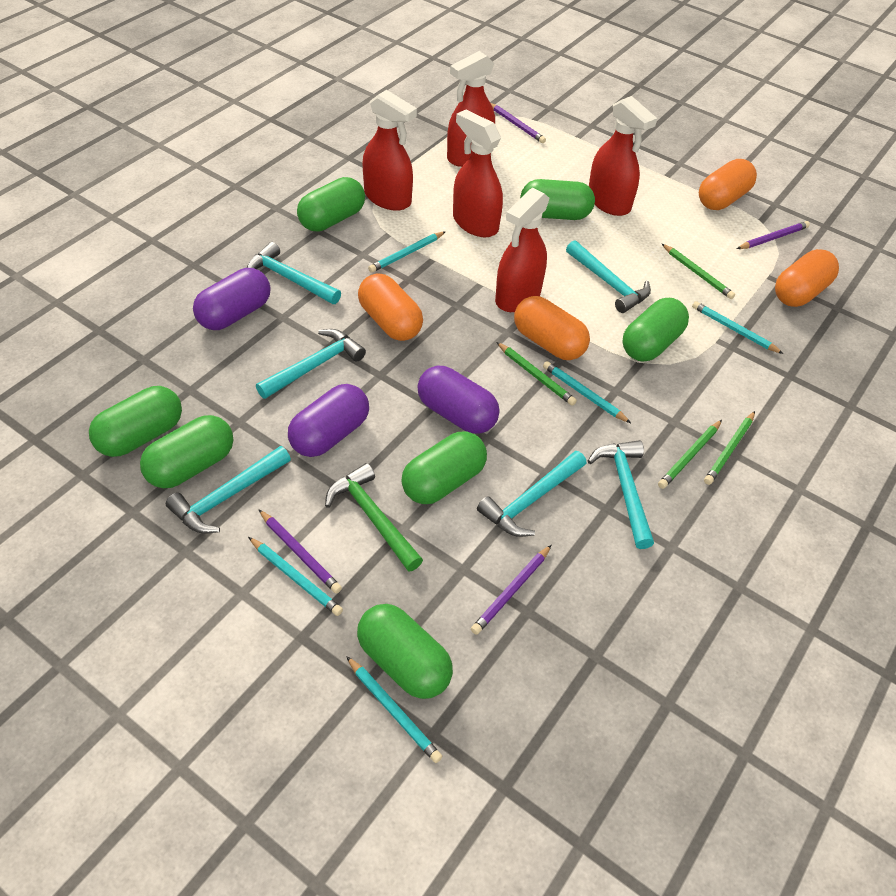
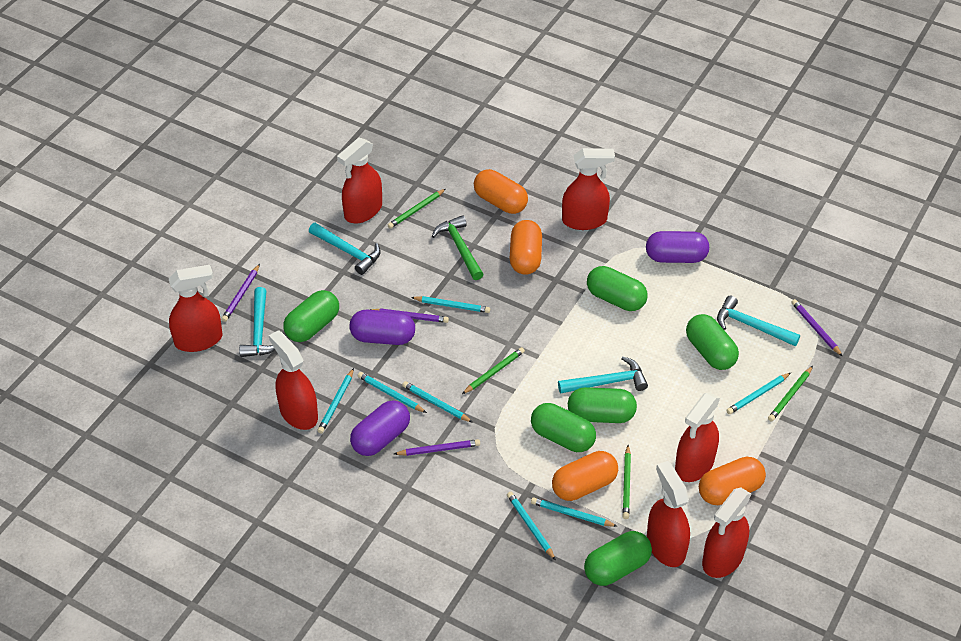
green capsule: [89,386,182,457] [140,415,233,488] [297,177,365,232] [357,604,453,699] [401,431,487,504] [520,179,595,220] [623,298,689,362] = 7 -> [283,290,339,342] [531,403,596,452] [568,387,637,423] [584,531,652,586] [587,266,648,311] [686,314,739,370] = 6
red spray bottle: [362,90,417,211] [447,51,495,167] [453,110,503,237] [495,188,550,312] [589,96,657,216] = 5 -> [169,265,223,352] [269,330,318,430] [337,138,382,223] [562,148,615,230] [647,461,690,567] [675,393,720,482] [702,488,751,578] = 7
turquoise hammer: [166,446,291,534] [247,242,341,304] [256,329,366,399] [477,451,587,537] [566,240,651,313] [588,440,654,549] = 6 -> [239,287,275,357] [309,223,381,275] [558,357,648,394] [717,296,800,346] = 4
turquoise pencil: [248,537,343,616] [346,656,443,763] [368,231,446,273] [543,361,631,423] [692,301,784,354] = 5 -> [317,368,354,434] [357,372,427,413] [402,381,472,422] [411,296,490,313] [507,492,556,561] [531,497,618,527] [726,373,791,414] = 7

